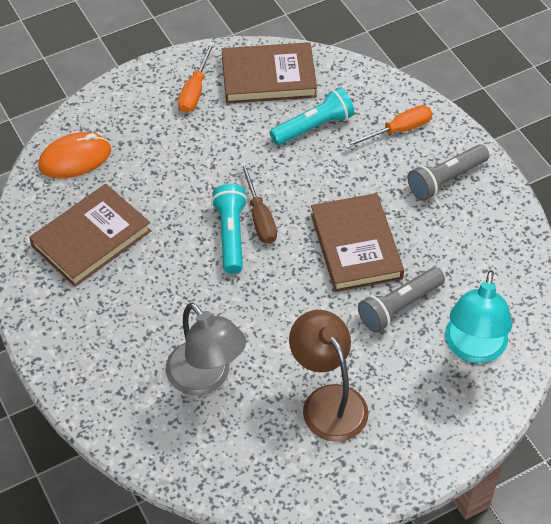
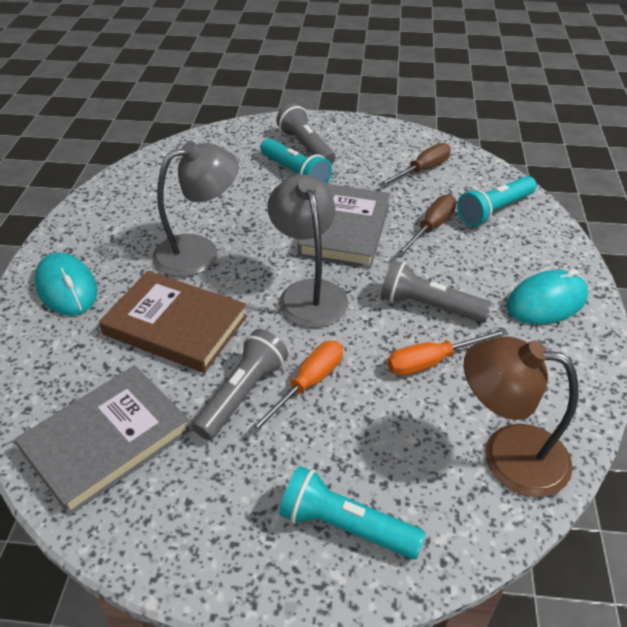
brown book: [29,184,151,287] [222,42,317,104] [311,193,404,292] = 3 -> [99,271,247,373] = 1
brown screwdriver: [240,162,277,244] = 1 -> [378,143,451,187] [396,195,457,257] = 2
grey book: none = 0 -> [14,365,191,516] [298,183,390,268] = 2
grey flashlight: [358,267,445,333] [408,144,489,201] = 2 -> [192,329,288,440] [276,103,335,165] [381,260,492,323] = 3
grey lamp: [166,303,246,395] = 1 -> [152,141,239,277] [267,175,348,328] = 2
orange mouse: [38,132,111,178] = 1 -> none = 0
turquoise flashlight: [211,184,248,274] [270,87,354,145] = 2 -> [260,139,332,184] [279,466,426,559] [457,176,537,227] = 3
turquoise lamp: [445,270,512,363] = 1 -> none = 0
turquoise mouse: none = 0 -> [35,252,98,315] [506,269,588,325] = 2

